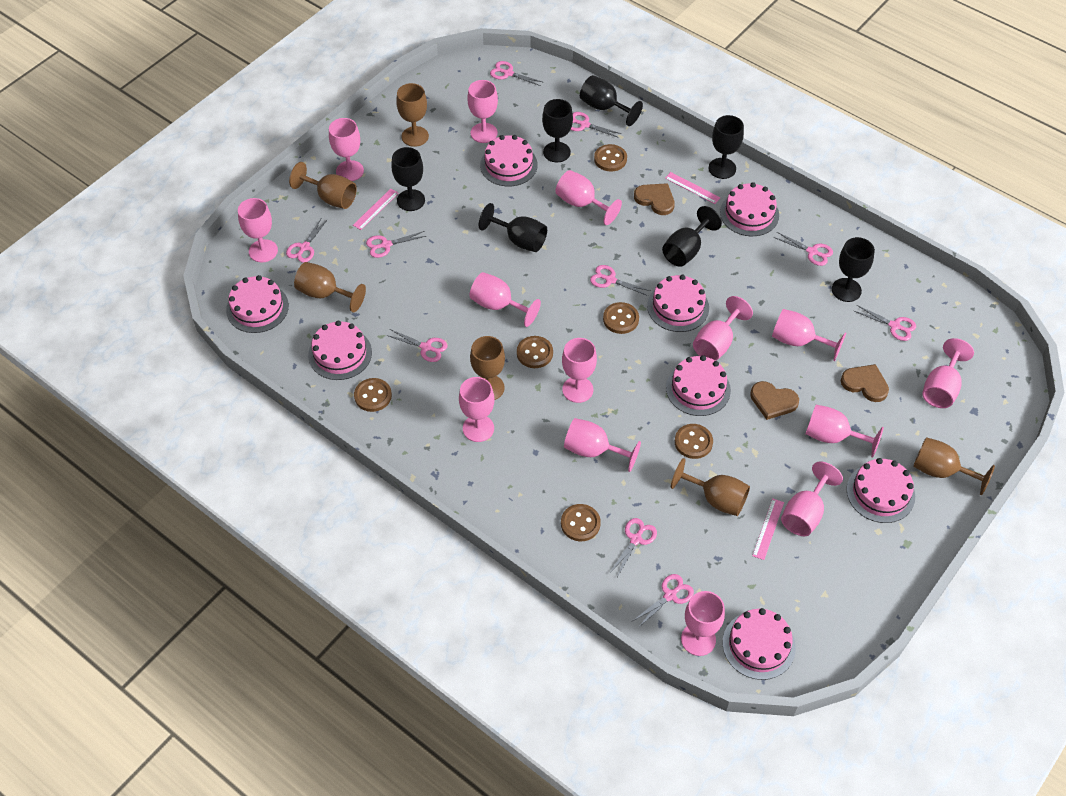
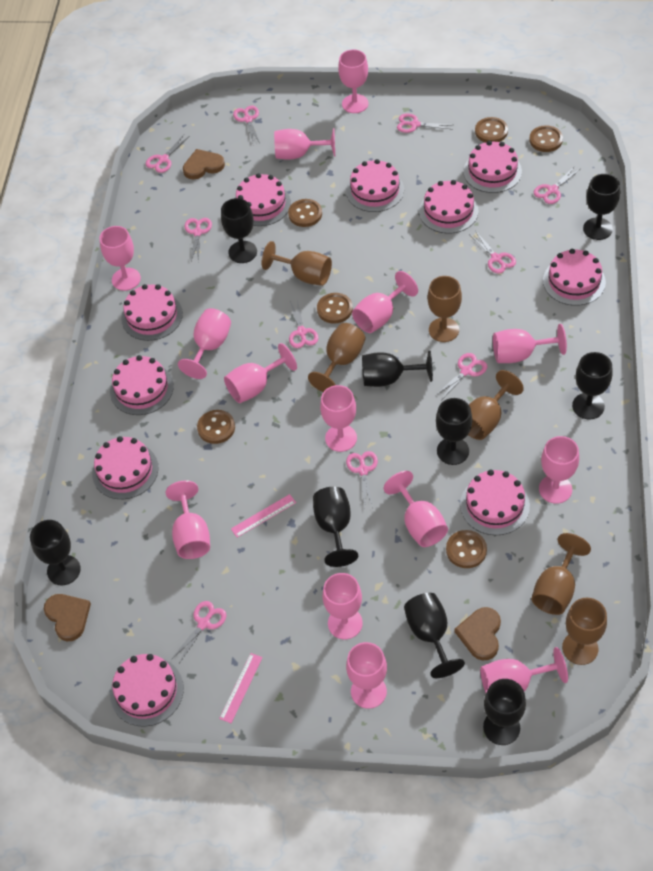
black goblet: [391,147,425,211] [479,203,547,252] [542,99,573,163] [580,75,643,126] [662,206,722,267] [709,115,744,179] [832,237,875,302] = 7 -> [30,520,81,585] [221,198,257,263] [313,487,358,567] [362,351,433,387] [404,593,465,678] [436,398,472,465] [483,679,526,745] [572,352,612,419] [583,174,620,240] = 9
pink cake: [226,275,289,333] [308,321,372,380] [480,135,538,186] [647,275,709,332] [666,355,731,416] [720,182,779,236] [722,608,796,680] [847,458,915,523] = 8 -> [92,436,159,499] [110,355,174,415] [110,654,184,727] [121,284,183,341] [235,173,291,226] [346,159,404,212] [419,180,478,233] [460,470,530,535] [463,141,522,193] [543,249,606,306] = 10
pink ruler: [353,189,398,230] [665,172,721,204] [752,498,784,560] = 3 -> [219,653,263,723] [231,494,296,537] = 2

